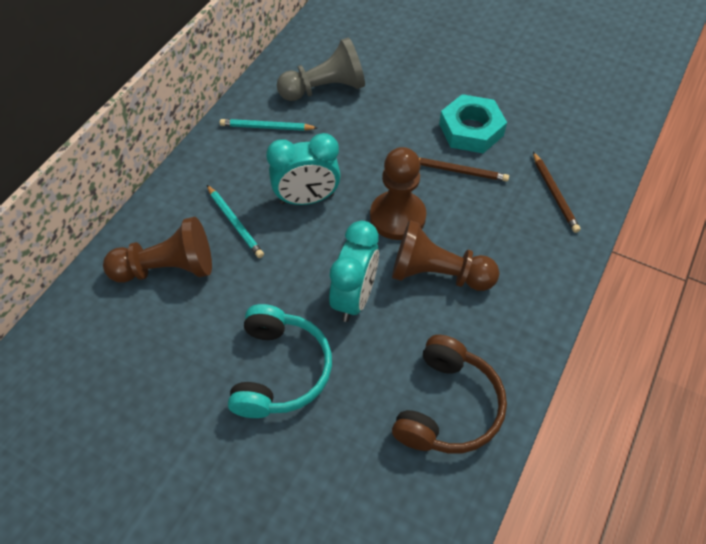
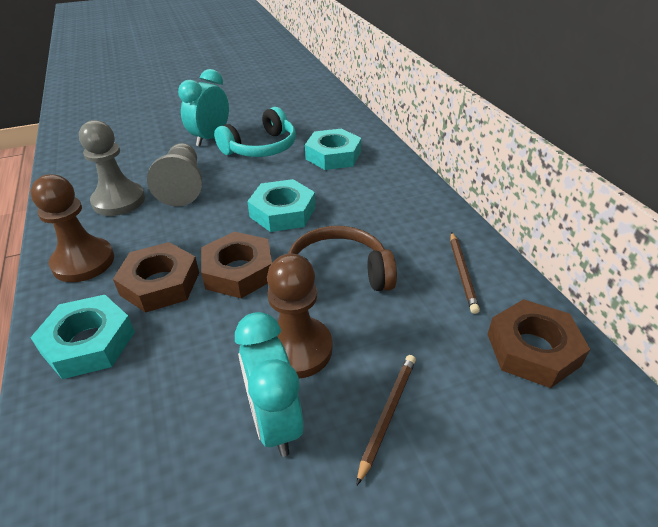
brown nut: none = 0 -> [113,242,199,313] [201,232,272,298] [488,299,590,388] = 3
brown pawn: [103,217,212,283] [370,147,426,240] [392,220,499,291] = 3 -> [31,174,114,282] [267,254,332,378] = 2
grey pawn: [277,37,365,101] = 1 -> [79,120,145,216] [147,143,202,206] = 2
turquoise nut: [439,94,507,153] = 1 -> [30,295,135,379] [247,179,315,232] [305,129,361,170] = 3
turquoise pencil: [207,185,264,258] [220,119,318,131] = 2 -> none = 0

